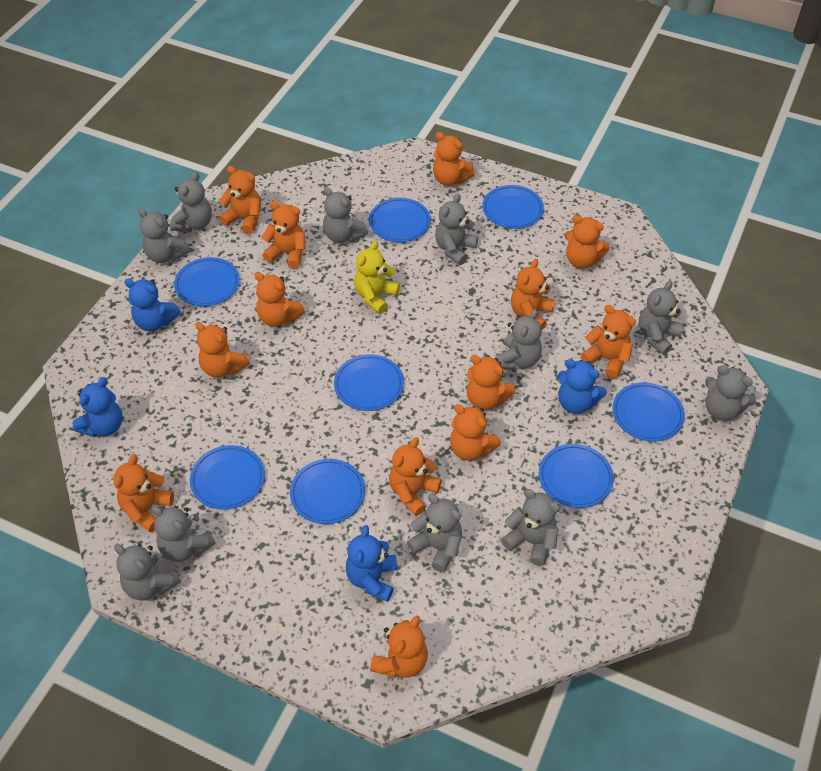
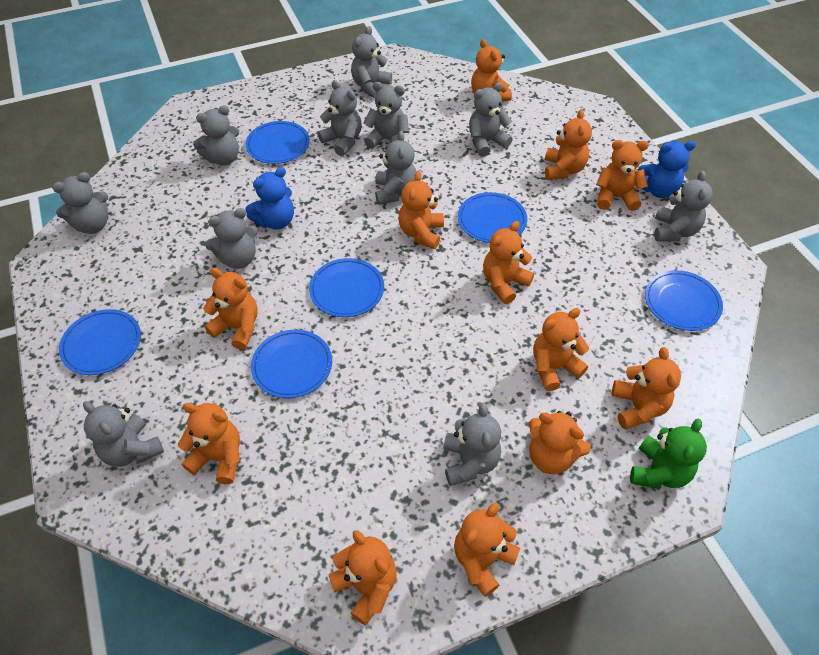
blue plate: [174,257,240,306] [190,445,265,510] [290,459,365,524] [334,354,404,411] [369,198,431,242] [482,185,544,229] [539,444,614,508] [612,382,685,441] = 8 -> [59,309,141,375] [246,121,310,164] [251,330,332,398] [309,258,384,317] [458,192,527,243] [645,270,723,331] = 6
blue teddy bear: [72,377,122,437] [124,279,181,331] [346,525,397,602] [558,359,607,414] = 4 -> [246,167,294,230] [638,141,696,198] = 2
green teddy bear: none = 0 -> [630,418,707,489] = 1
orange teddy bear: [113,454,174,533] [195,322,250,378] [219,166,261,234] [254,272,305,327] [261,201,306,269] [370,616,428,677] [389,437,442,516] [433,132,475,186] [450,404,501,461] [467,355,515,410] [511,259,555,330] [565,215,610,268] [581,305,636,378] = 13 -> [178,403,240,484] [203,268,258,350] [328,530,397,625] [398,171,444,249] [454,503,520,597] [471,39,512,102] [483,221,534,304] [529,411,591,474] [533,308,589,391] [545,109,592,180] [596,140,648,211] [612,347,681,429] = 12
yellow teddy bear: [354,241,400,314] = 1 -> none = 0

